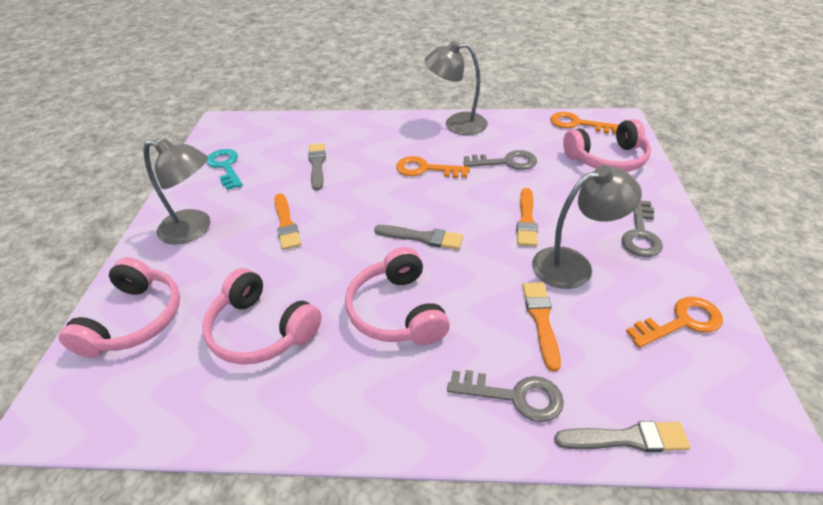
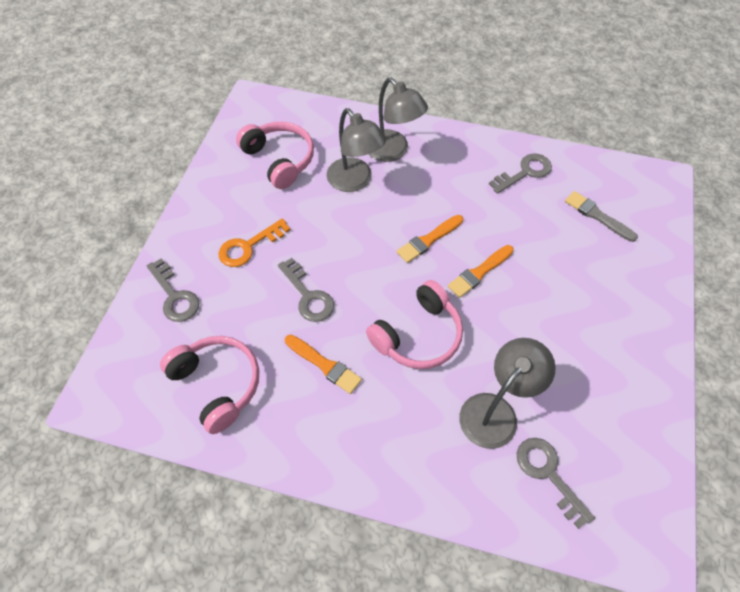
grey brush: [308,143,326,190] [374,225,463,249] [554,421,690,452] = 3 -> [565,191,638,242] = 1
grey key: [447,370,564,422] [463,150,537,170] [622,200,663,257] = 3 -> [147,258,199,322] [278,258,334,322] [489,154,552,194] [517,438,595,529] = 4
orange key: [396,156,470,178] [550,112,619,134] [626,297,723,348] = 3 -> [219,218,290,267] = 1
pink headphones: [58,257,180,358] [202,268,322,365] [345,247,450,345] [563,119,651,172] = 4 -> [160,336,259,434] [236,122,314,189] [366,280,463,369] = 3
turquoise key: [207,149,243,190] = 1 -> none = 0

